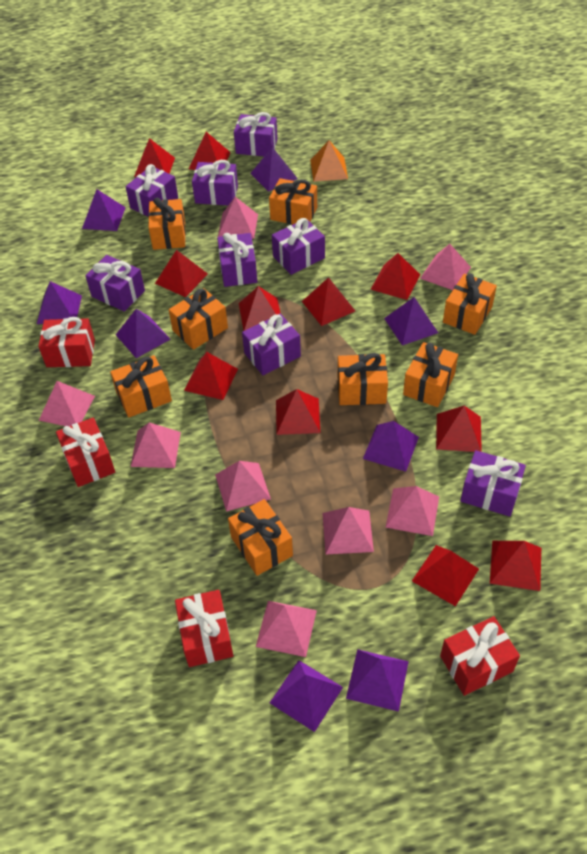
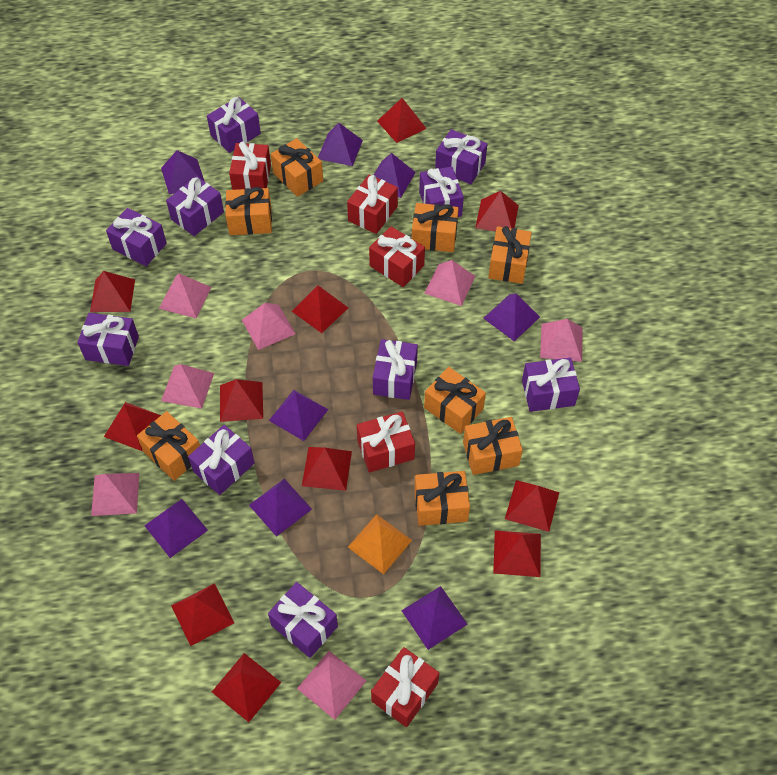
pink pyramid: [39,381,95,426] [131,422,181,468] [215,461,271,512] [218,197,258,239] [256,601,317,657] [323,507,374,554] [385,486,439,536] [420,244,471,290] = 8 -> [91,473,139,516] [159,273,212,318] [161,364,214,409] [242,303,295,350] [297,651,366,720] [424,260,475,306] [540,319,583,362] = 7
purple gift: [85,255,145,312] [126,164,178,217] [192,160,238,205] [217,233,257,287] [234,112,278,156] [242,314,301,375] [272,218,325,275] [460,450,526,517] = 8 -> [77,313,139,366] [106,208,167,266] [166,176,224,236] [188,425,255,495] [207,97,261,153] [268,582,338,658] [373,339,418,400] [419,166,464,217] [435,129,487,184] [522,358,580,412] = 10
red gift: [38,317,95,367] [56,418,115,487] [175,590,234,667] [440,616,520,696] = 4 -> [229,141,271,190] [347,174,398,234] [357,411,415,473] [369,226,425,287] [371,647,439,727] = 5

